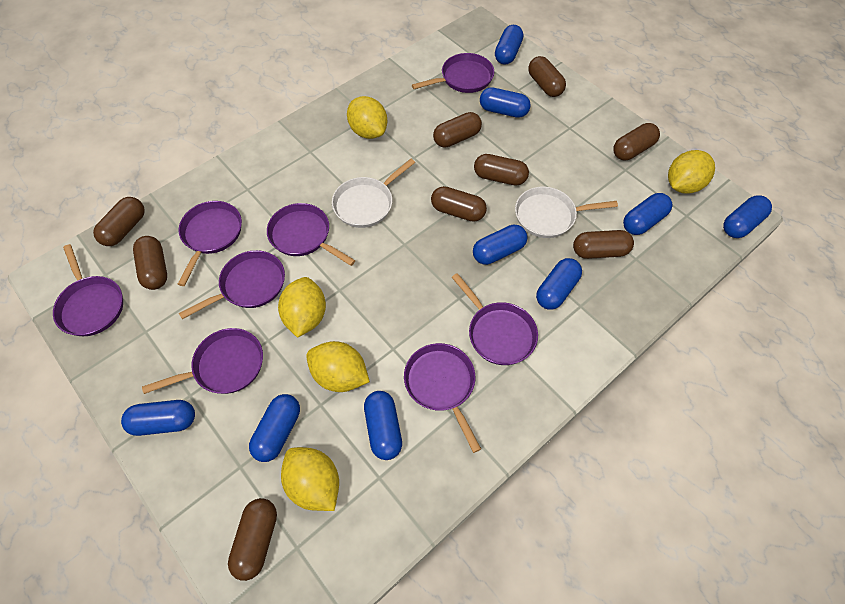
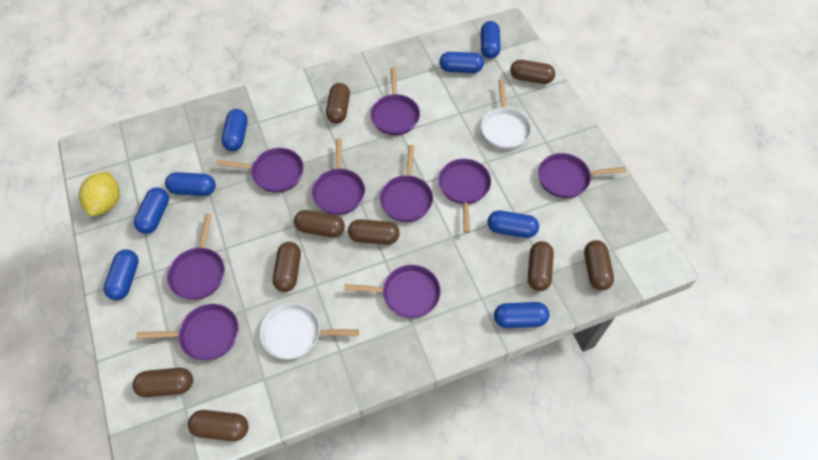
blue capsule: [121,400,195,436] [249,394,300,462] [364,391,402,460] [473,225,528,265] [480,87,531,118] [495,25,523,65] [536,258,582,310] [623,193,672,235] [723,195,772,238] = 9 -> [104,250,139,300] [134,187,169,234] [165,172,216,196] [222,109,247,151] [439,52,484,73] [481,21,501,59] [488,211,539,238] [494,302,550,328] = 8
purple pan: [53,244,123,336] [142,328,263,394] [178,201,242,286] [179,250,285,319] [267,203,355,266] [404,343,481,453] [412,53,494,93] [451,273,538,365] = 8 -> [136,304,239,360] [167,214,225,300] [216,148,304,193] [312,138,365,215] [344,265,441,318] [370,67,420,135] [380,145,433,222] [438,159,491,233] [538,153,626,198] = 9
yellow lemon: [278,277,326,338] [281,447,339,511] [306,341,370,392] [347,96,387,139] [668,150,715,194] = 5 -> [79,171,120,216] = 1

